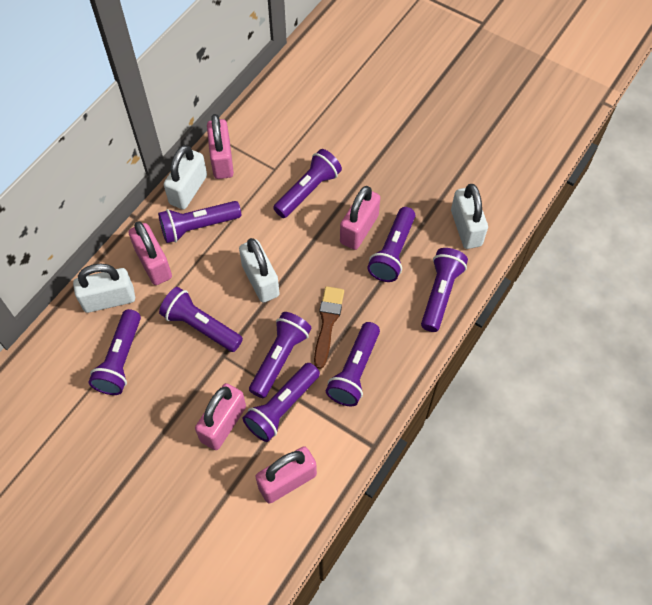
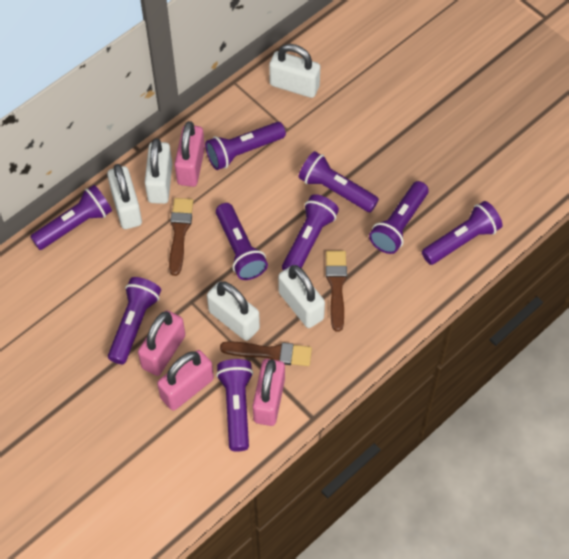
brown brush: [314,286,344,369] = 1 -> [169,198,193,276] [220,341,312,366] [326,251,347,332] = 3
pink padlock: [129,221,172,285] [195,383,246,450] [207,114,234,179] [255,446,317,503] [340,186,380,250] = 5 -> [138,310,185,376] [157,350,214,411] [175,121,205,187] [253,359,285,426] = 4
white padlock: [73,264,135,313] [164,145,207,209] [239,238,280,303] [451,184,488,249] = 4 -> [107,164,142,229] [145,138,172,204] [207,281,260,341] [269,44,320,98] [278,265,325,328] = 5

